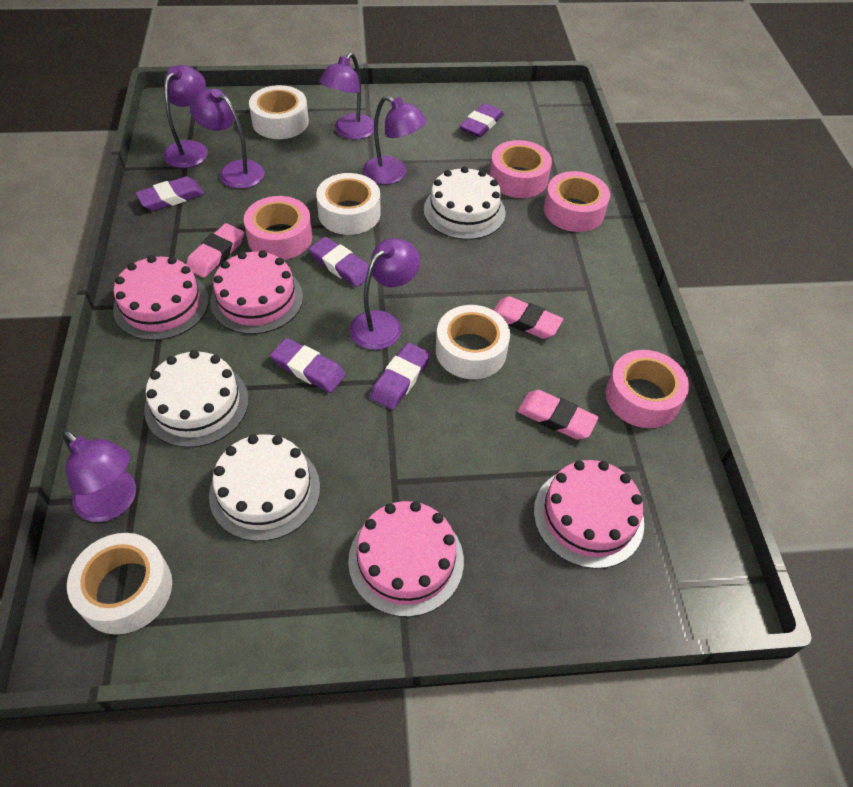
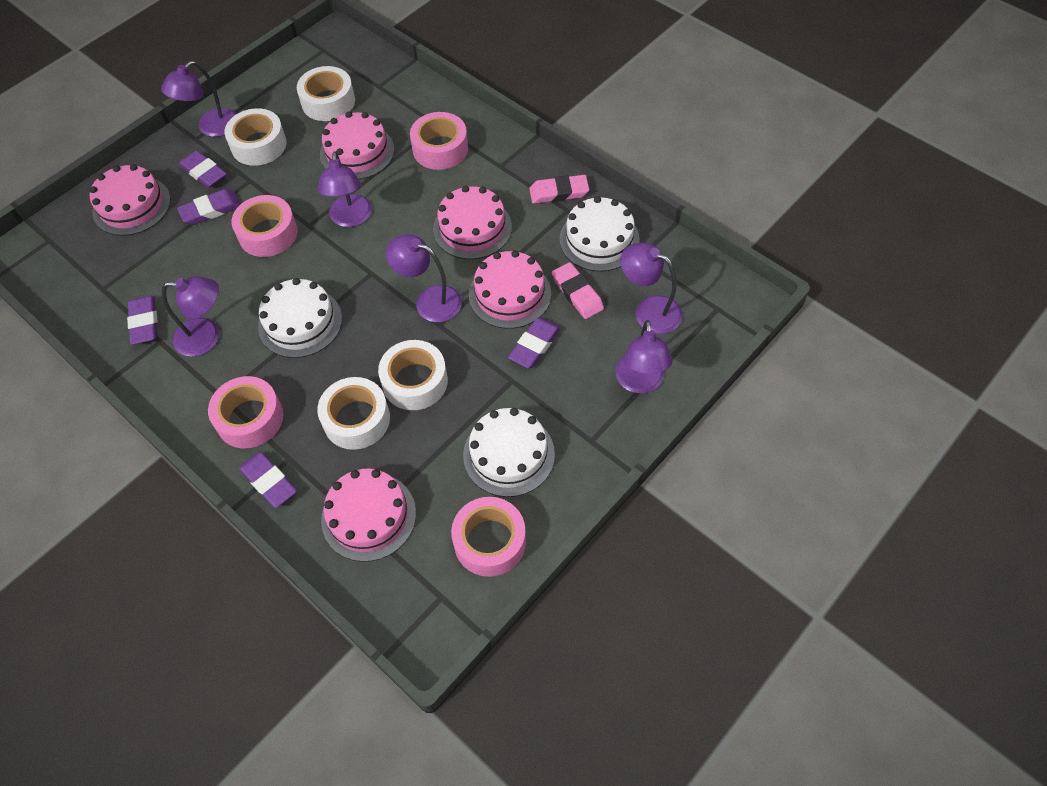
pink cake: [113,255,209,340] [210,250,303,334] [348,501,464,617] [534,460,644,569] = 4 -> [90,164,171,236] [320,111,394,179] [321,469,416,562] [433,186,512,259] [469,250,551,329] = 5
pink eraser: [186,223,244,278] [493,296,563,339] [517,390,599,440] = 3 -> [529,175,589,204] [552,262,604,319] = 2

